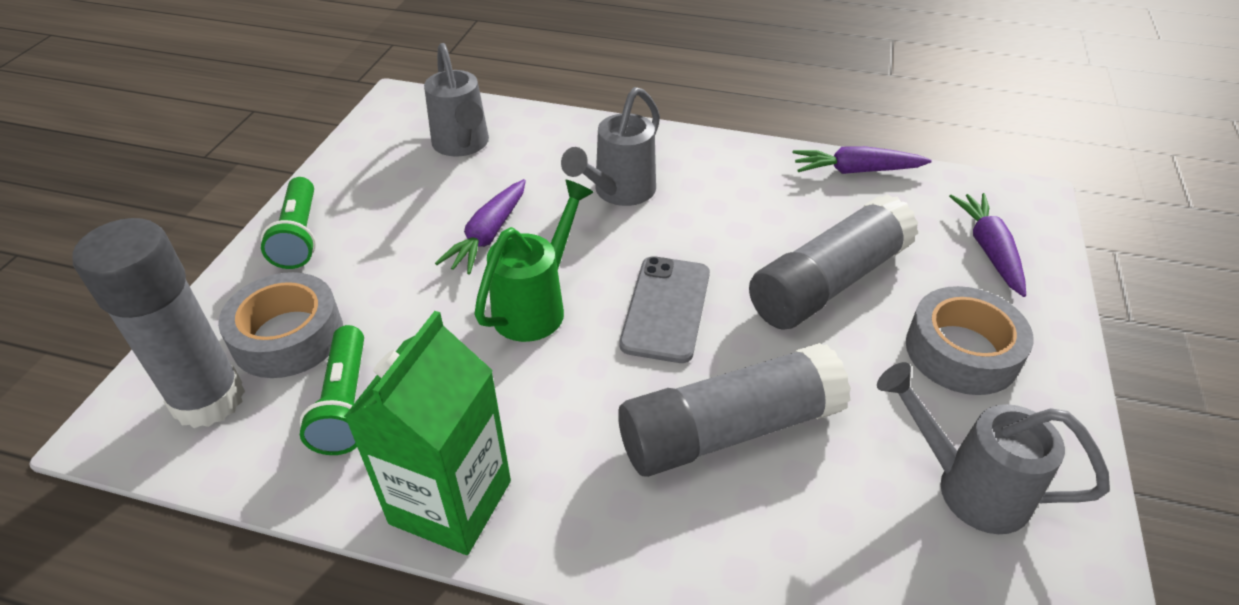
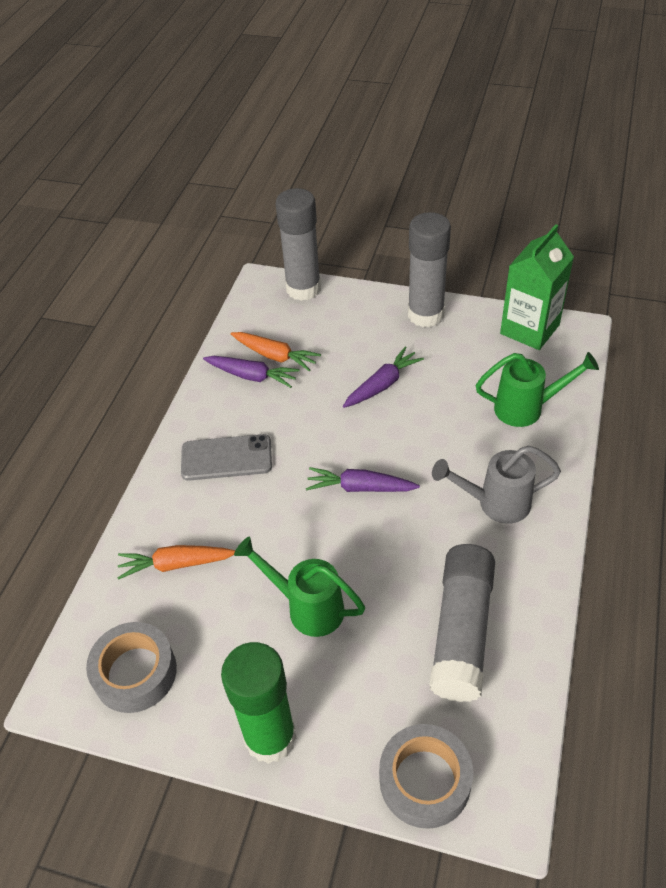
green flashlight: [261,177,316,269] [300,325,364,455] = 2 -> none = 0
green glue stick: none = 0 -> [221,642,296,764] = 1
green watering can: [474,180,594,342] = 1 -> [234,536,365,637] [476,352,599,427] = 2
grey watering can: [424,43,489,156] [561,87,660,206] [877,362,1110,534] = 3 -> [432,446,561,524] = 1
orange carrot: none = 0 -> [118,545,235,580] [231,332,321,371] = 2

